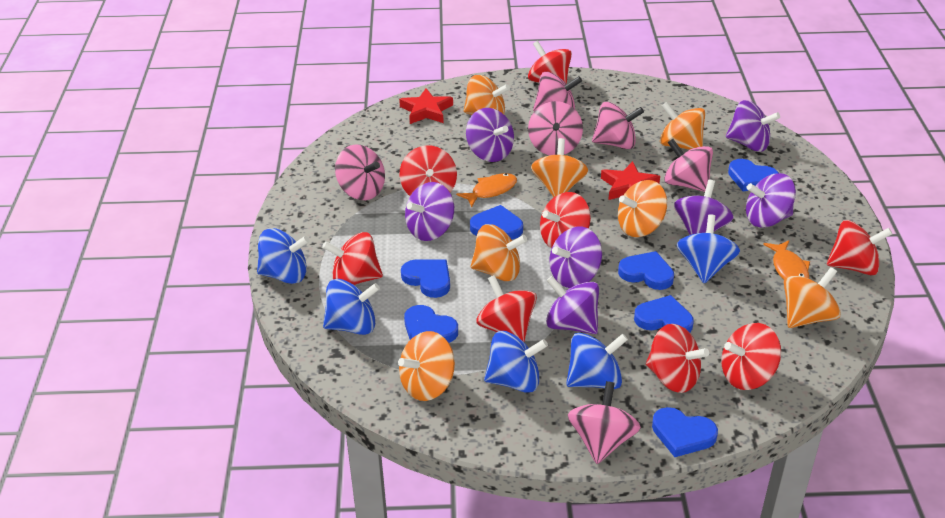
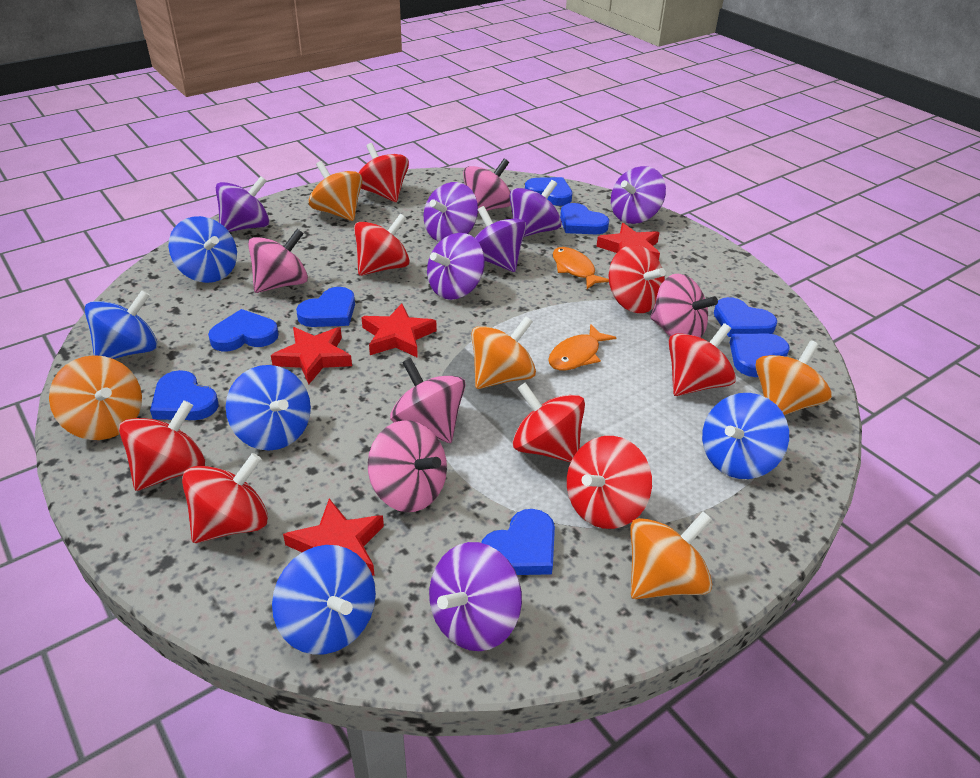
blue heart: [401,259,450,298] [404,305,458,343] [470,205,523,239] [618,251,674,290] [634,295,694,333] [652,407,718,457] [728,159,779,191] = 7 -> [150,370,218,420] [208,309,279,351] [296,287,355,327] [481,509,555,575] [525,177,572,206] [560,203,609,234] [714,297,777,337] [730,334,790,377] = 8
orange spinning top: [398,331,455,401] [464,75,510,115] [471,224,527,281] [531,138,588,197] [618,180,667,237] [660,102,705,150] [784,267,841,328] = 7 -> [49,355,142,440] [309,161,362,221] [471,316,536,389] [630,511,712,599] [755,341,832,415] = 5
pink spinning top: [335,144,385,200] [528,101,583,155] [533,72,582,111] [568,381,641,464] [592,102,644,149] [664,139,713,192] = 6 -> [248,229,308,293] [368,420,447,512] [390,358,466,443] [463,159,511,213] [650,274,718,338] = 5
red star: [399,88,453,124] [601,161,660,200] = 2 -> [271,327,352,384] [283,498,384,576] [361,303,437,358] [596,223,660,260] = 4

